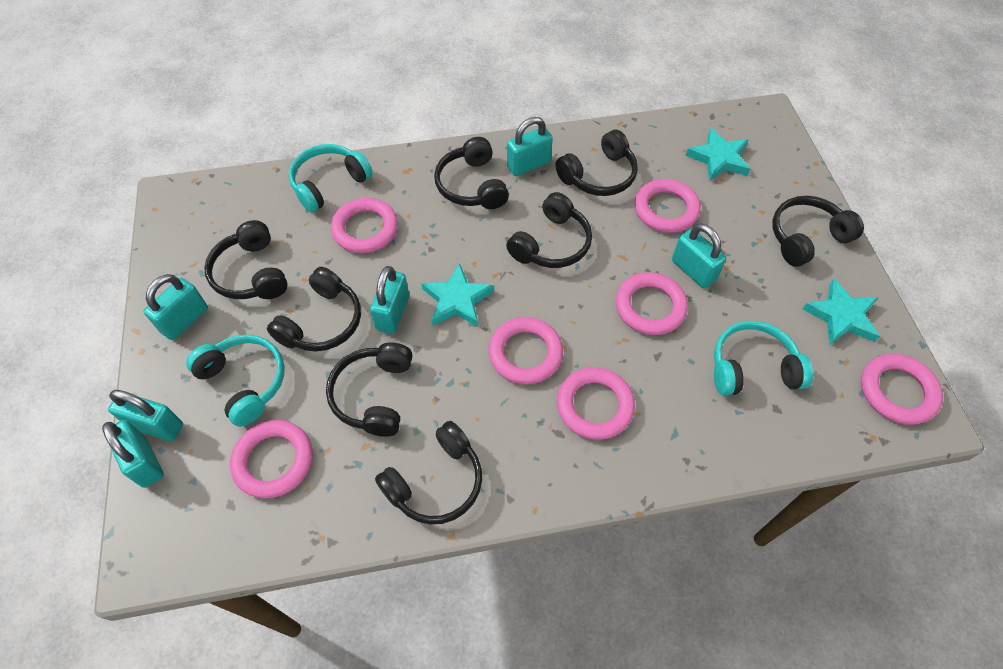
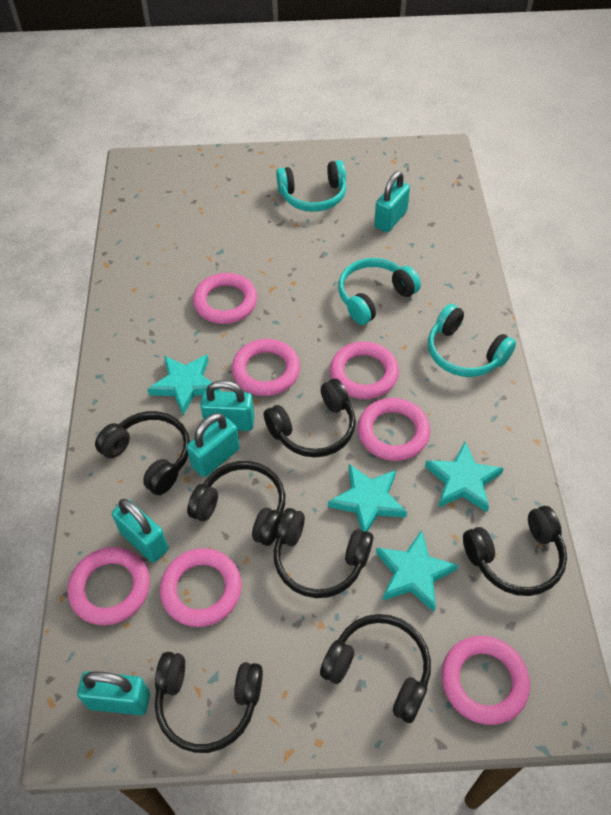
black headphones: [204,220,288,299] [267,267,361,352] [326,342,412,437] [375,421,482,524] [434,137,509,209] [506,192,592,268] [555,130,638,196] [772,196,864,267] = 8 -> [95,411,190,495] [155,652,263,753] [187,461,285,546] [264,379,356,457] [274,508,373,598] [320,614,431,723] [463,506,567,596] = 7
turquoise padlock: [102,420,164,488] [108,390,183,441] [144,274,208,340] [370,266,409,334] [507,117,553,176] [672,223,726,289] = 6 -> [77,671,150,715] [112,499,168,563] [187,413,240,477] [200,380,255,431] [374,171,410,232] = 5
turquoise star: [421,263,494,327] [685,128,751,182] [803,279,880,345] = 3 -> [147,354,220,415] [328,464,407,532] [376,530,458,612] [425,442,504,512] = 4

